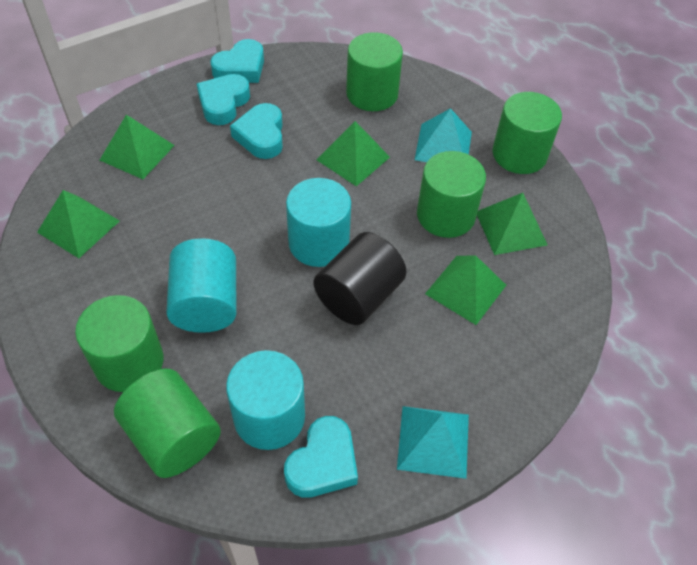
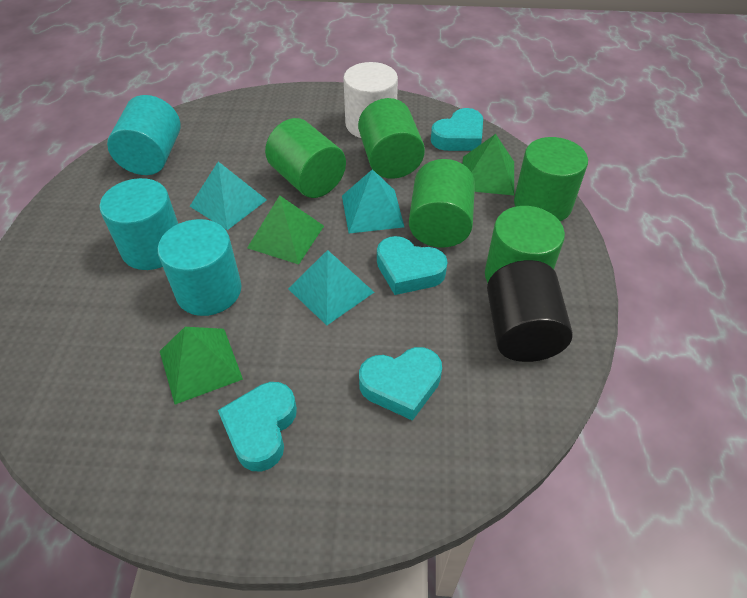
green pyramid: [37,190,119,258] [100,115,175,179] [316,121,390,186] [425,255,506,325] [477,193,547,255] = 5 -> [160,327,243,404] [247,195,324,264] [463,134,514,195] = 3
turquoise pyramid: [397,406,469,479] [415,108,472,162] = 2 -> [190,162,267,230] [288,250,374,325] [342,169,404,233] = 3
white cylinder: none = 0 -> [344,62,398,138] = 1

